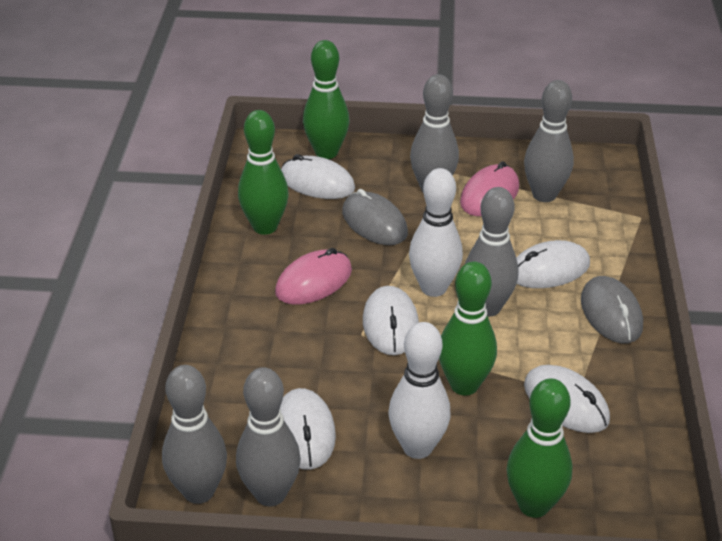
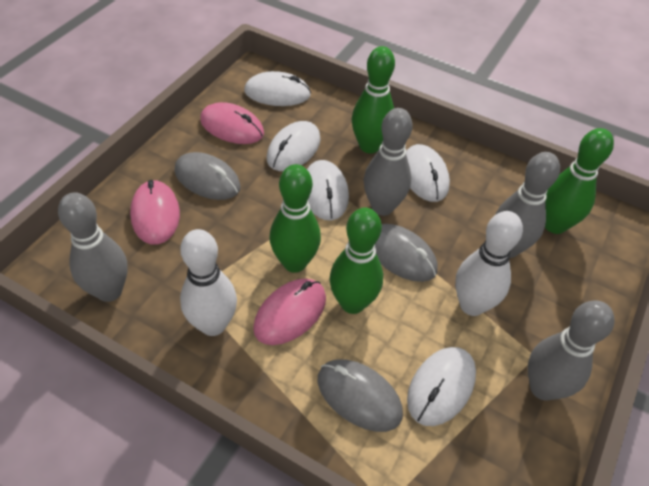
grey bowling pin: [162,365,227,504] [236,367,301,506] [410,74,459,192] [465,187,518,317] [524,80,574,202] = 5 -> [58,192,128,302] [364,108,413,216] [495,152,560,258] [528,300,615,401] = 4
grey mouse: [342,189,408,245] [581,276,643,343] = 2 -> [174,152,241,200] [318,359,403,432] [375,224,438,282] = 3
pink mouse: [275,248,352,305] [460,161,519,216] = 2 -> [130,180,180,245] [200,102,264,144] [253,279,326,345] = 3

